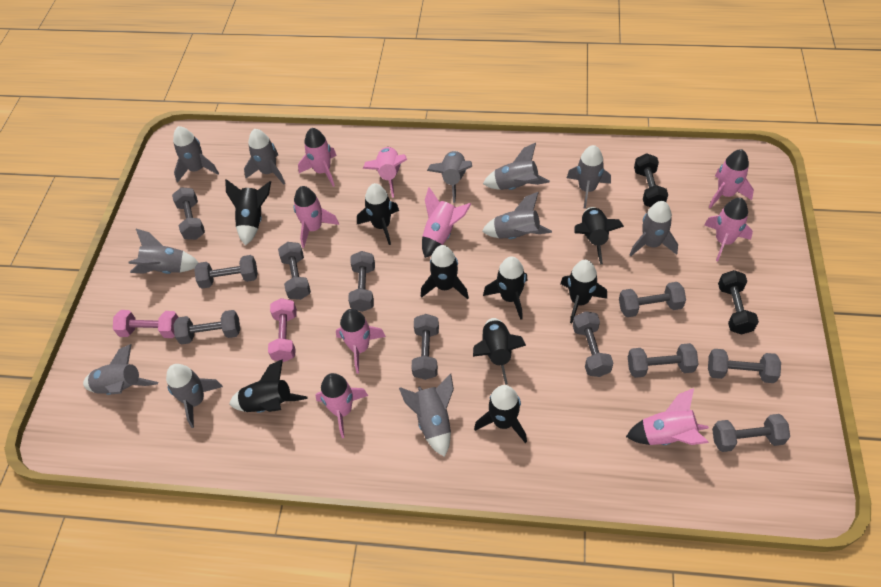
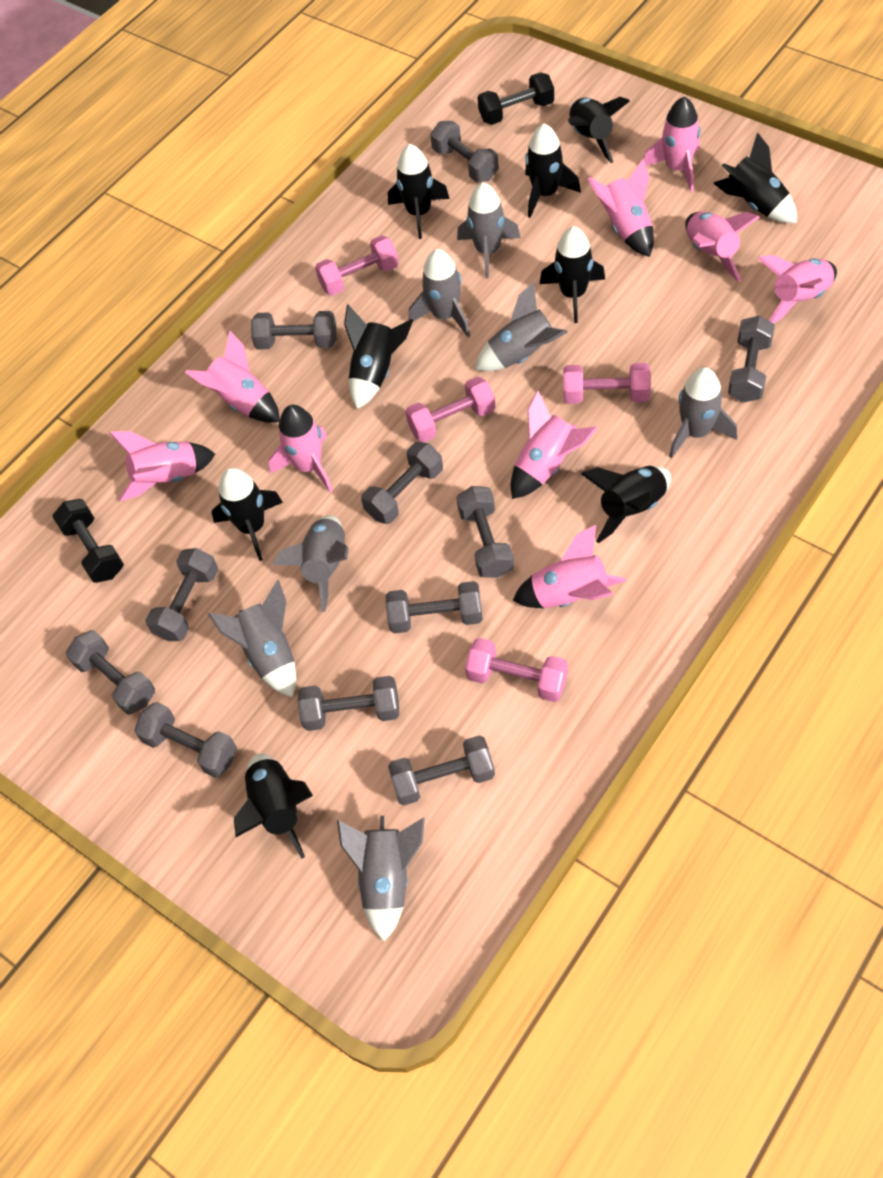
grey rocket: [83,344,158,395] [128,229,199,274] [166,364,223,428] [173,126,219,183] [244,129,285,184] [399,373,454,457] [427,151,472,203] [482,192,552,239] [483,143,550,190] [567,145,611,209] [630,201,678,256] = 11 -> [208,580,296,697] [272,515,349,612] [337,816,425,941] [409,249,470,337] [457,182,521,278] [475,282,568,371] [669,367,737,458] = 7
pink dumbbell: [113,310,178,338] [268,298,297,362] = 2 -> [315,235,399,296] [405,376,496,442] [465,638,568,702] [563,363,651,404] = 4

